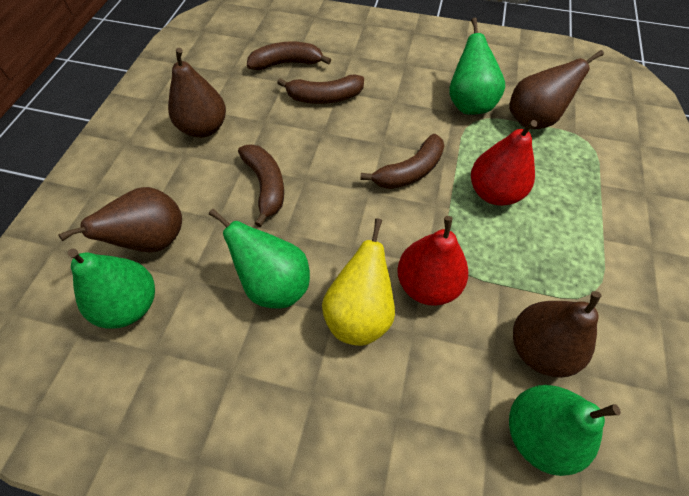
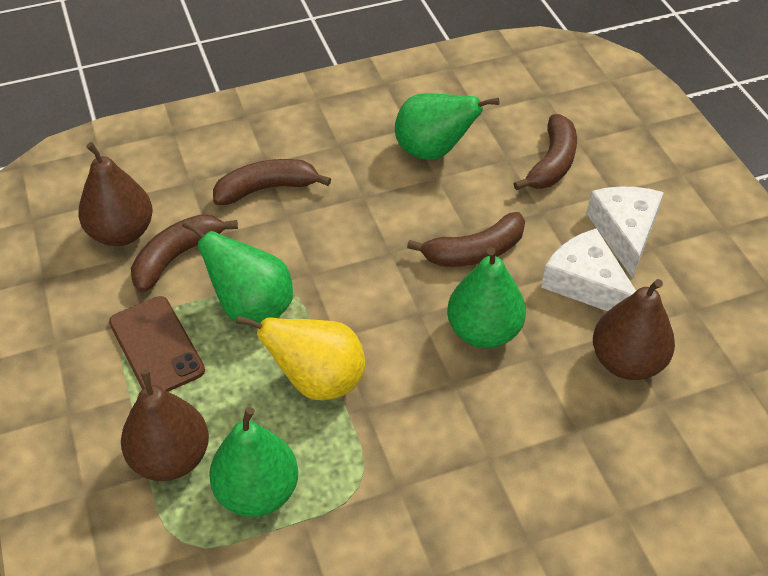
brown pear: [58,187,182,253] [168,48,226,138] [509,50,604,129] [513,291,601,378] = 4 -> [78,142,153,246] [121,370,209,481] [593,279,675,380] = 3
brown phone: none = 0 -> [109,296,205,392] = 1
red pear: [397,216,468,306] [471,120,538,206] = 2 -> none = 0
white cheese: none = 0 -> [541,228,636,311] [586,187,664,279] = 2

